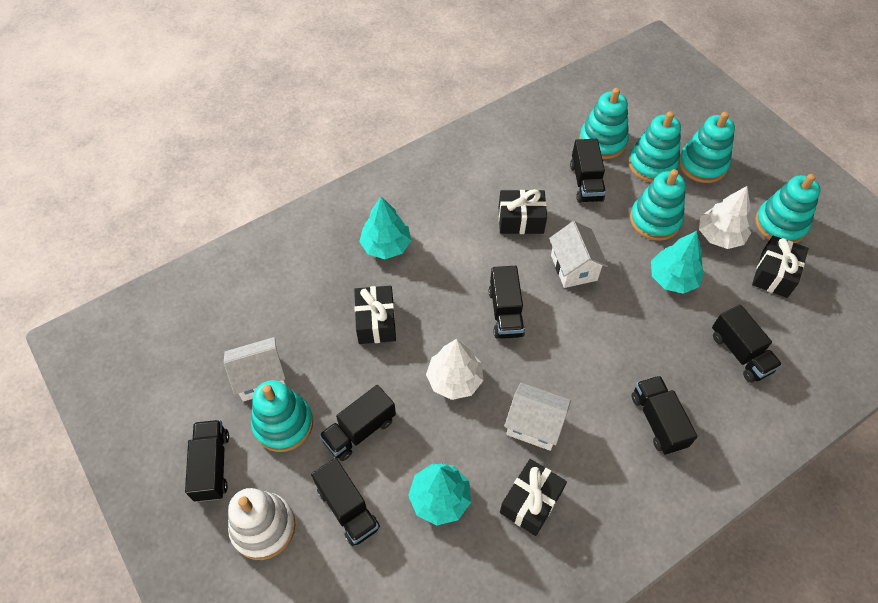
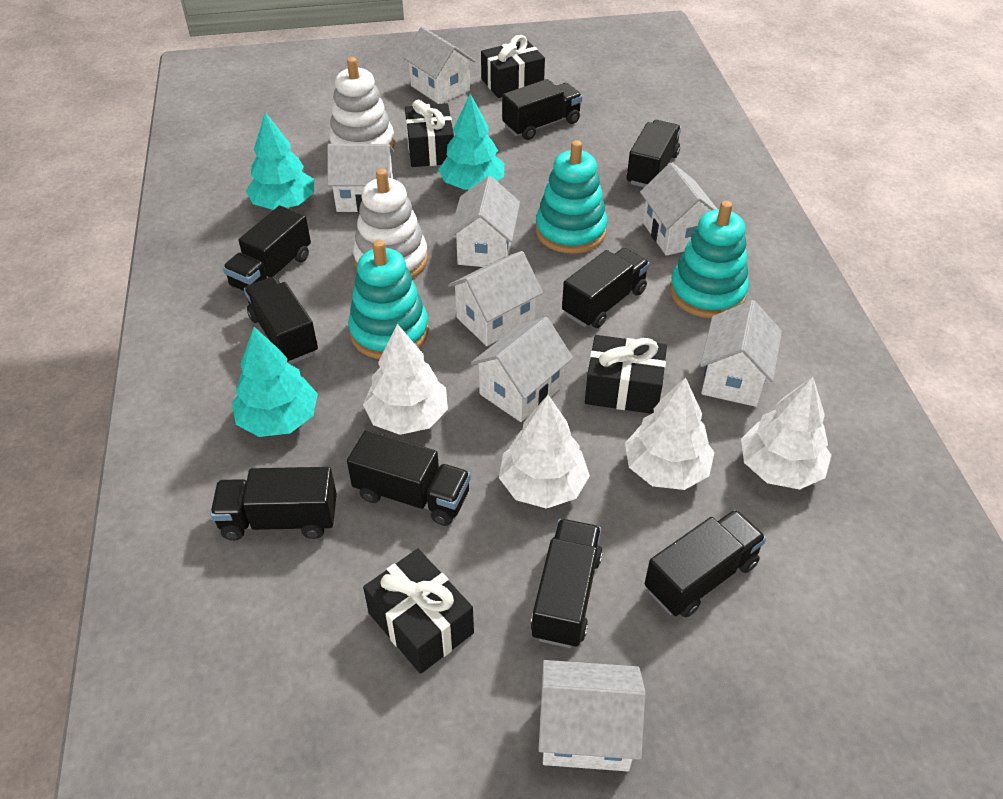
black truck: [185,420,229,502] [311,458,380,546] [319,385,396,461] [489,266,525,339] [570,139,606,203] [631,376,698,455] [712,304,782,383] = 7 -> [210,467,337,540] [223,205,311,291] [244,276,318,365] [347,430,471,526] [502,79,582,140] [531,519,603,648] [562,248,650,328] [626,120,681,187] [645,510,766,618] = 9
turquoise stacking toy: [251,380,313,452] [579,88,629,159] [628,111,681,182] [630,169,686,241] [679,112,735,183] [755,174,821,243] = 6 -> [348,240,429,359] [536,140,607,253] [670,201,749,318] = 3
white house: [224,337,286,402] [504,383,571,451] [549,221,608,288] = 3 -> [327,144,394,213] [403,27,475,104] [448,251,543,346] [449,176,520,267] [471,317,573,422] [538,660,646,771] [640,163,717,256] [700,300,782,407] = 8
white stacking toy: [228,488,295,560] = 1 -> [329,57,395,149] [353,169,428,278] = 2
white tree: [426,339,483,400] [699,186,751,249] = 2 -> [363,324,448,435] [499,395,590,509] [625,377,715,490] [741,377,832,490] = 4

